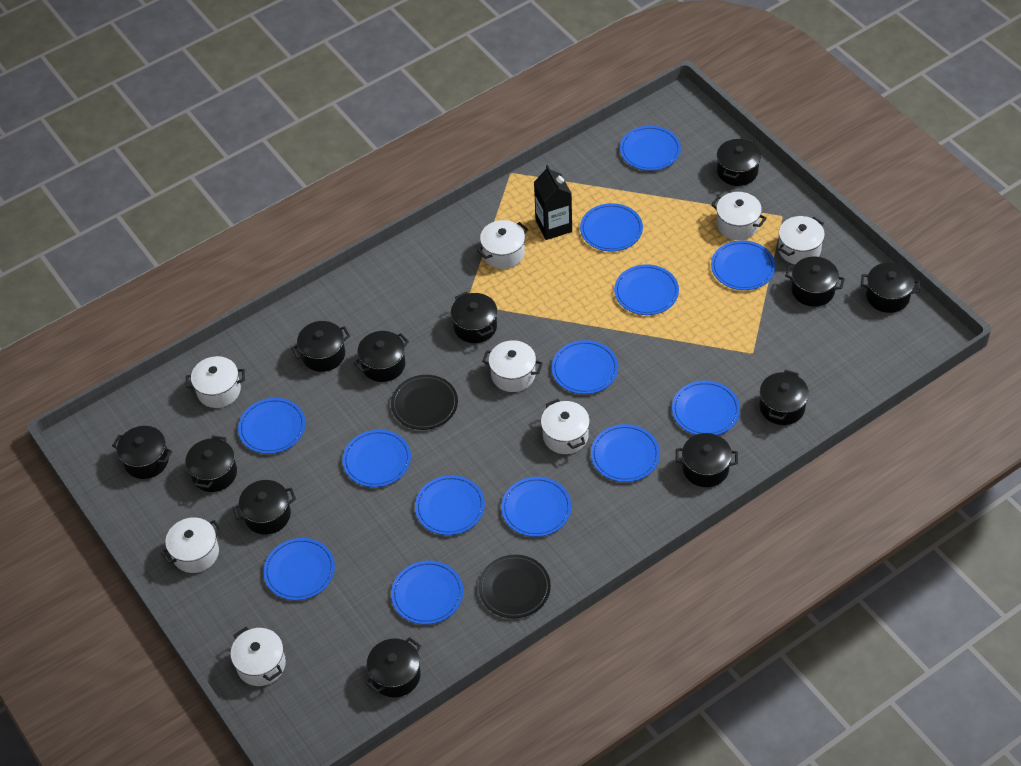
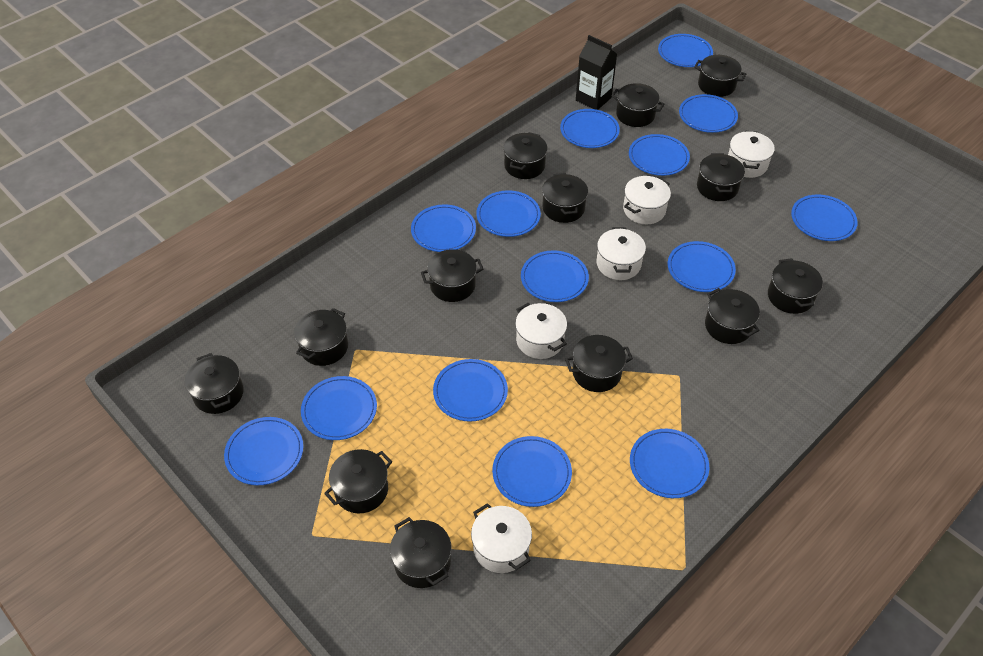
black plate: [391,375,458,430] [478,555,551,619] = 2 -> none = 0
black pot: [112,426,172,479] [185,435,237,492] [233,480,296,535] [291,321,350,372] [354,331,409,382] [366,637,421,697] [451,292,497,343] [675,433,738,487] [717,138,761,186] [760,370,809,425] [785,257,845,307] [861,262,920,313] = 12 -> [185,353,244,414] [294,308,348,366] [324,449,392,513] [390,517,452,588] [421,249,483,302] [503,132,548,179] [542,173,588,223] [565,335,633,392] [611,83,664,127] [694,55,746,97] [697,153,745,201] [705,288,760,344] [768,258,823,314] = 13
blue plate: [238,398,306,454] [263,538,335,600] [343,430,411,487] [391,561,463,625] [415,475,485,535] [501,477,572,537] [552,340,618,394] [580,203,643,251] [591,424,660,482] [614,264,679,315] [620,126,681,171] [672,381,740,435] [711,240,776,290] = 13 -> [224,417,303,485] [301,376,377,440] [411,205,476,252] [433,359,508,422] [476,190,541,237] [492,436,572,507] [521,250,589,302] [560,109,620,148] [629,134,690,176] [630,429,709,498] [658,34,713,67] [668,241,736,292] [679,94,738,133] [791,194,858,241] = 14
white pot: [161,517,222,573] [186,356,245,408] [230,627,286,686] [477,220,528,269] [482,340,543,392] [541,399,590,454] [711,192,767,240] [778,216,825,264] = 8 -> [471,503,532,573] [515,303,567,359] [597,227,646,280] [623,176,671,224] [728,130,775,178] = 5

